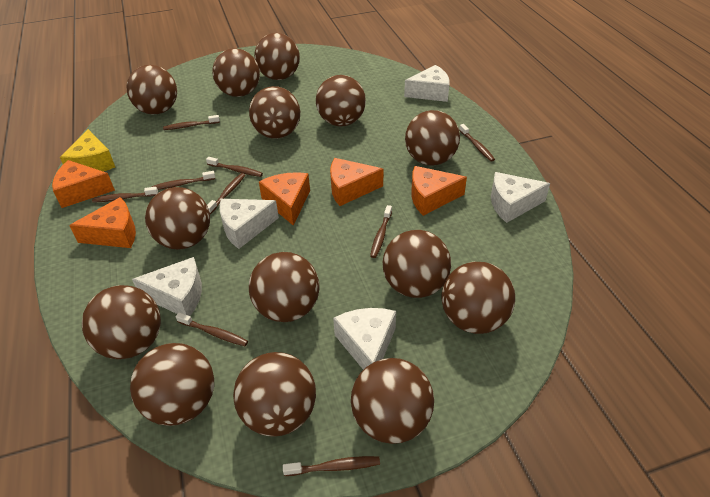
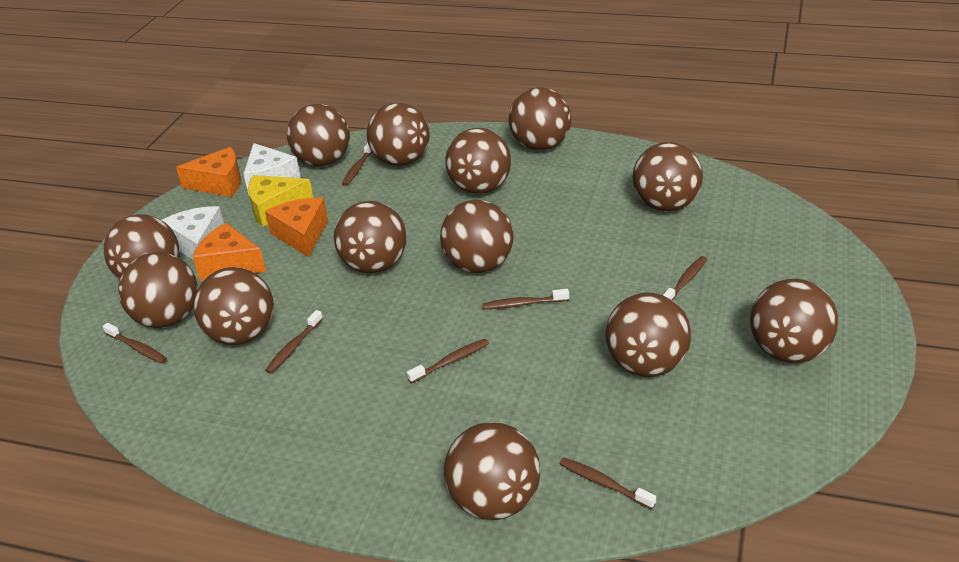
brown ball: [82,285,161,359] [126,65,177,115] [130,343,214,426] [145,187,210,249] [212,48,260,97] [233,352,316,437] [249,86,300,139] [249,252,320,322] [254,33,300,80] [316,75,366,126] [351,358,434,444] [383,230,451,298] [405,110,460,166] [442,262,515,334] = 14 -> [103,214,179,279] [118,252,198,328] [193,267,274,345] [287,104,350,166] [334,201,407,273] [367,103,430,166] [440,200,514,273] [444,422,540,520] [445,128,511,194] [509,87,571,150] [606,293,691,377] [633,142,703,212] [750,279,838,363] = 13
brown toothbrush: [92,187,158,203] [152,171,215,190] [163,115,220,130] [176,312,248,346] [206,157,263,177] [207,173,245,214] [283,456,380,476] [370,205,392,258] [459,124,495,162] = 9 -> [103,323,167,363] [265,310,323,374] [342,143,372,186] [407,339,489,383] [482,289,569,309] [559,458,656,509] [663,256,707,300] = 7
orange cheese: [52,160,115,208] [69,197,136,248] [259,172,310,226] [330,158,383,206] [411,166,467,216] = 5 -> [176,147,241,197] [193,223,266,280] [265,198,328,257] = 3
white cheese: [132,257,202,316] [219,199,279,249] [333,308,396,370] [404,65,450,102] [491,172,550,223] = 5 -> [162,206,224,259] [243,143,301,195] = 2

